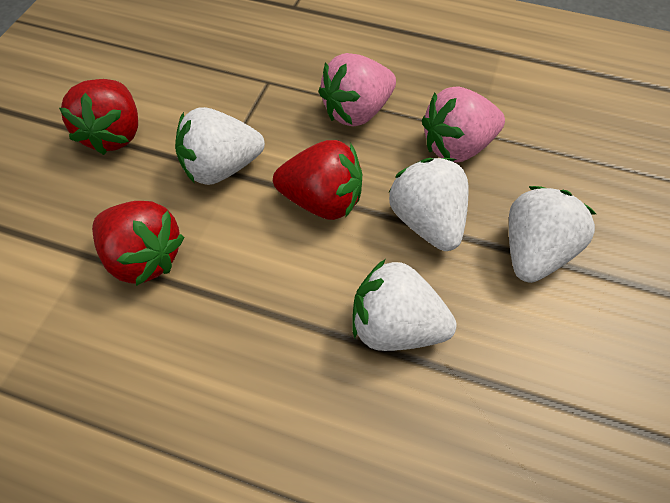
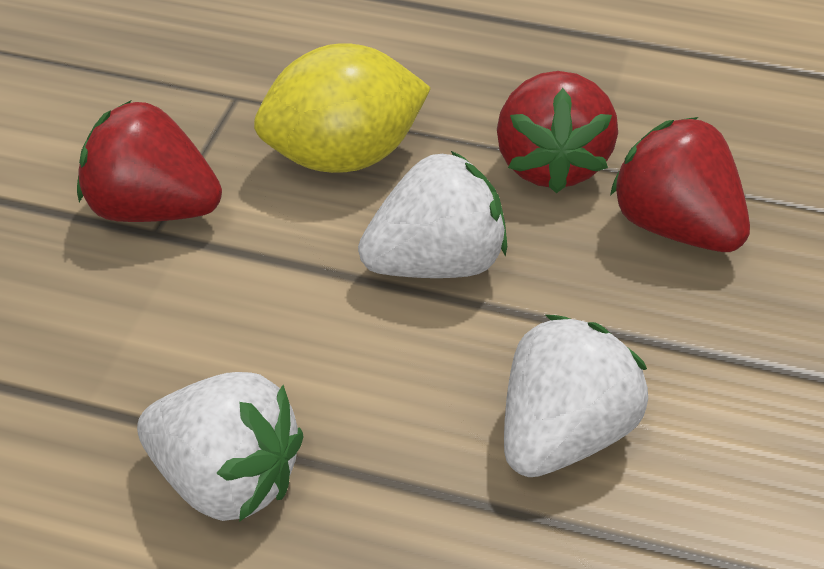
pink strawberry: [318,53,396,127] [422,86,505,162] = 2 -> none = 0
white strawberry: [175,107,265,185] [352,259,457,351] [388,158,468,251] [509,186,596,283] = 4 -> [137,372,303,522] [358,150,507,278] [504,315,648,477] = 3
yellow lemon: none = 0 -> [254,43,431,173] = 1

